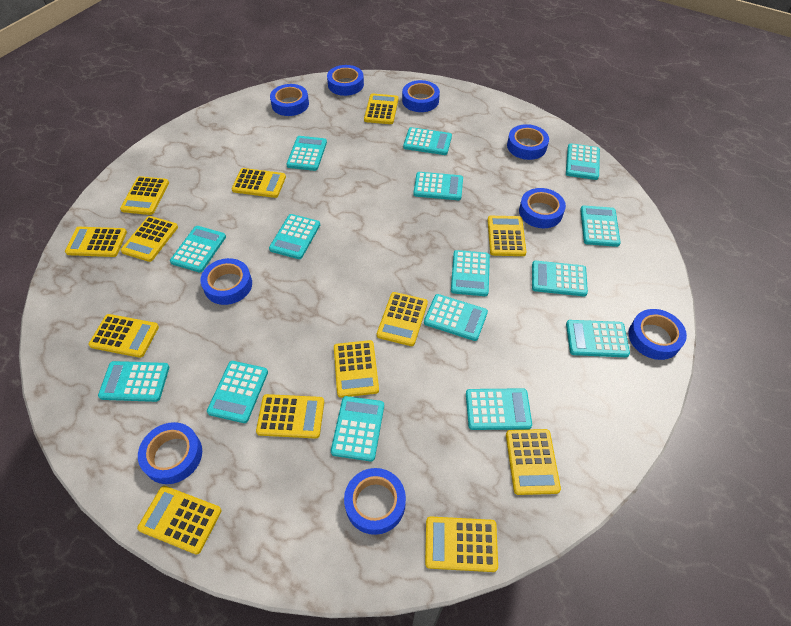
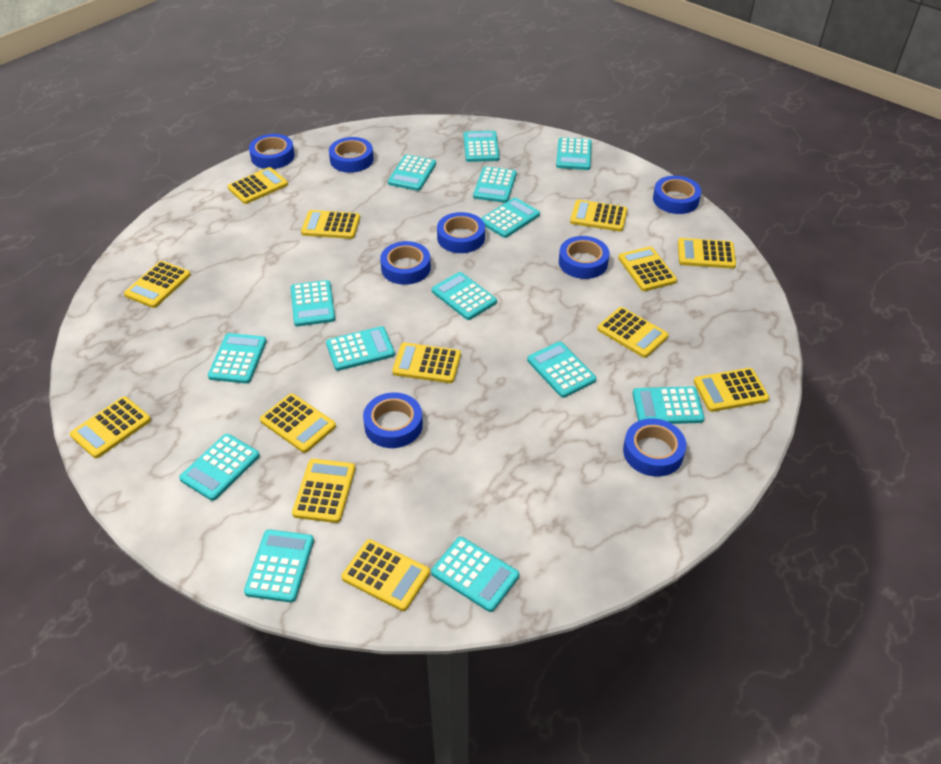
blue tape: [138,422,202,484] [200,258,252,305] [270,84,309,116] [327,65,364,96] [344,468,406,535] [402,80,440,112] [507,124,549,160] [519,188,566,228] [629,309,687,360] = 9 -> [249,134,295,169] [329,137,374,173] [363,392,423,448] [380,241,431,285] [437,212,485,253] [559,236,609,279] [623,418,686,477] [653,176,701,214] = 8
turquoise calculator: [98,361,169,402] [170,226,226,273] [207,361,268,423] [269,214,320,259] [286,136,327,171] [331,396,384,461] [403,127,452,155] [413,172,463,200] [424,294,488,341] [451,250,490,296] [466,388,532,430] [532,261,588,296] [566,143,600,180] [566,320,630,357] [580,206,621,247] = 15 -> [179,434,260,501] [208,333,267,384] [244,529,314,603] [291,280,335,326] [326,326,395,371] [388,155,436,191] [431,537,519,612] [432,272,497,320] [463,131,500,162] [473,166,517,203] [481,197,540,238] [527,342,596,398] [556,137,592,170] [632,386,704,424] = 14

